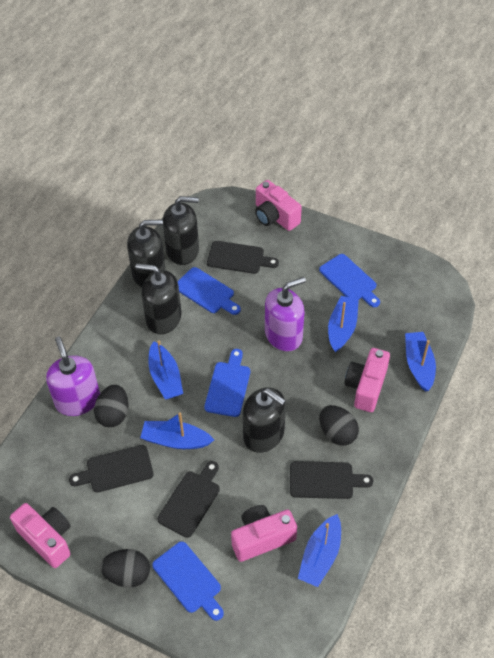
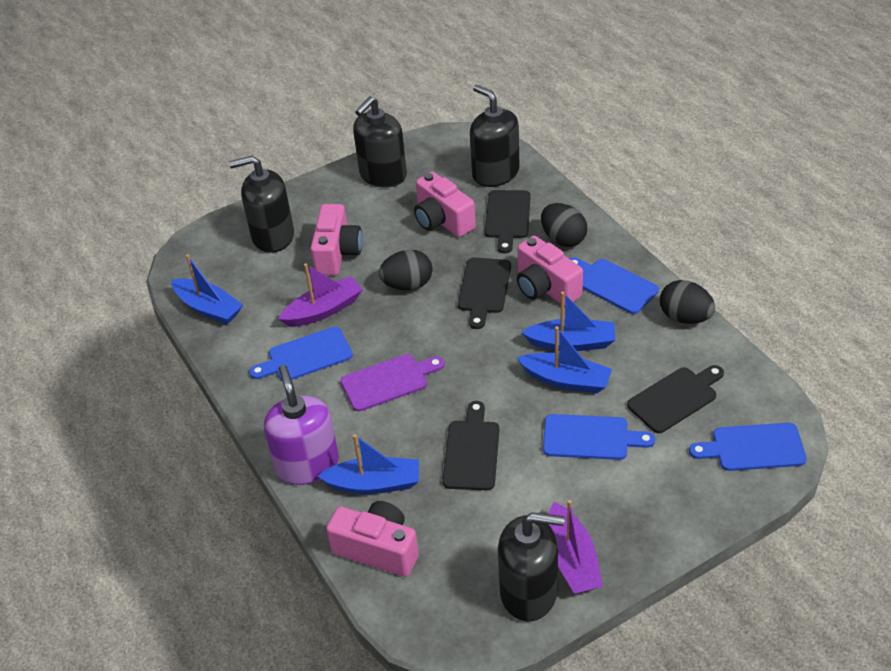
blue boat: [140,412,214,449] [148,341,183,399] [298,514,341,587] [328,296,359,352] [405,332,436,392] = 5 -> [171,254,243,324] [318,434,419,494] [517,326,612,393] [521,291,615,351] = 4
purple boat: none = 0 -> [278,263,363,327] [549,500,603,594] = 2
purple cutting board: none = 0 -> [341,354,444,411] = 1
purple soap dispenser: [46,336,100,416] [265,277,306,352] = 2 -> [264,365,339,485] = 1

